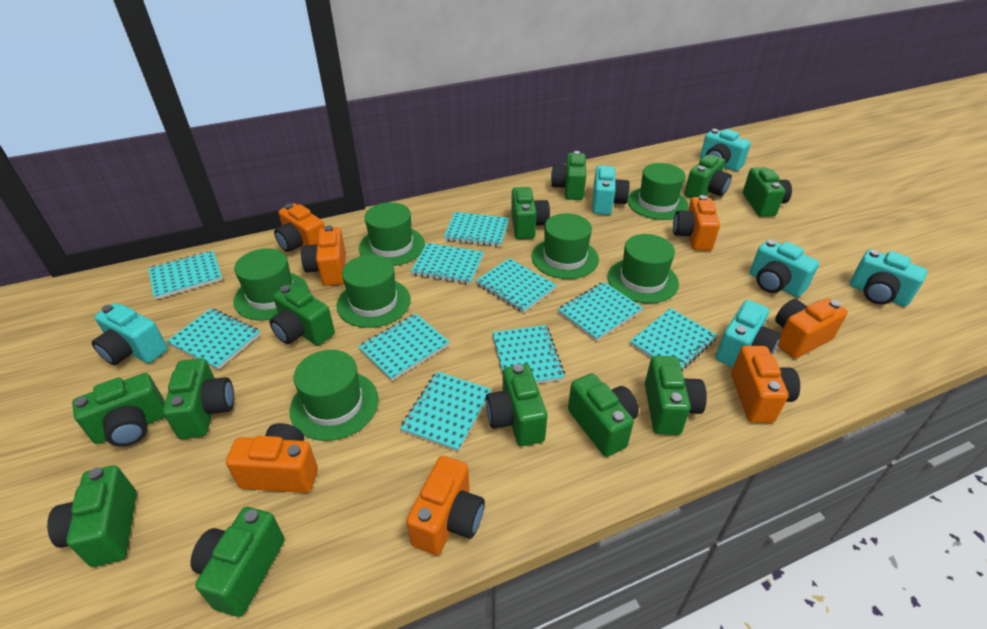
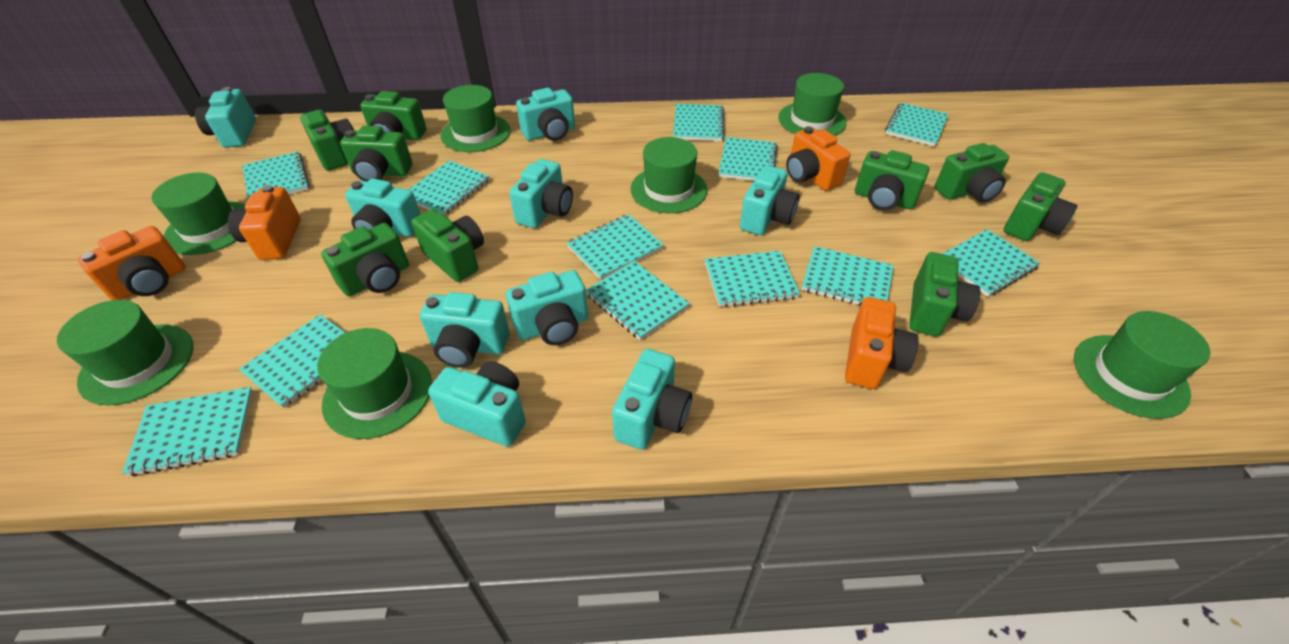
green camera: [47,465,137,567] [72,373,165,447] [163,358,234,439] [190,507,285,617] [270,284,335,346] [486,364,547,446] [511,187,550,239] [551,151,586,200] [568,373,639,457] [645,356,707,435] [684,154,732,198] [743,167,792,217] = 12 -> [300,110,354,171] [321,223,409,296] [340,126,413,182] [360,91,426,140] [411,209,484,282] [855,150,929,210] [909,252,981,336] [935,143,1009,203] [1004,172,1078,241] = 9
orange camera: [226,423,318,493] [274,203,325,252] [301,225,346,286] [406,456,485,555] [673,195,720,251] [731,346,800,423] [775,298,848,359] = 7 -> [78,226,186,300] [228,185,301,260] [786,126,850,191] [845,297,919,389] = 4
turquoise camera: [92,303,168,365] [592,165,630,215] [700,129,751,171] [715,300,781,367] [750,239,819,297] [849,249,928,307] = 6 -> [195,87,256,148] [345,179,421,237] [419,292,510,367] [428,361,526,447] [506,270,588,345] [509,159,573,228] [516,88,575,141] [612,349,692,450] [740,165,800,235] = 9
turquoise notebook: [148,250,223,299] [166,308,261,370] [358,314,450,381] [400,371,491,452] [411,243,484,284] [444,212,509,247] [476,258,557,313] [492,325,565,384] [558,282,643,341] [630,308,717,371] = 10 -> [122,387,253,477] [239,314,345,408] [242,151,310,200] [408,160,490,216] [567,214,664,280] [586,261,690,340] [673,104,725,141] [705,251,800,307] [719,137,777,181] [802,246,894,306] [885,103,949,147] [942,229,1041,297] = 12

